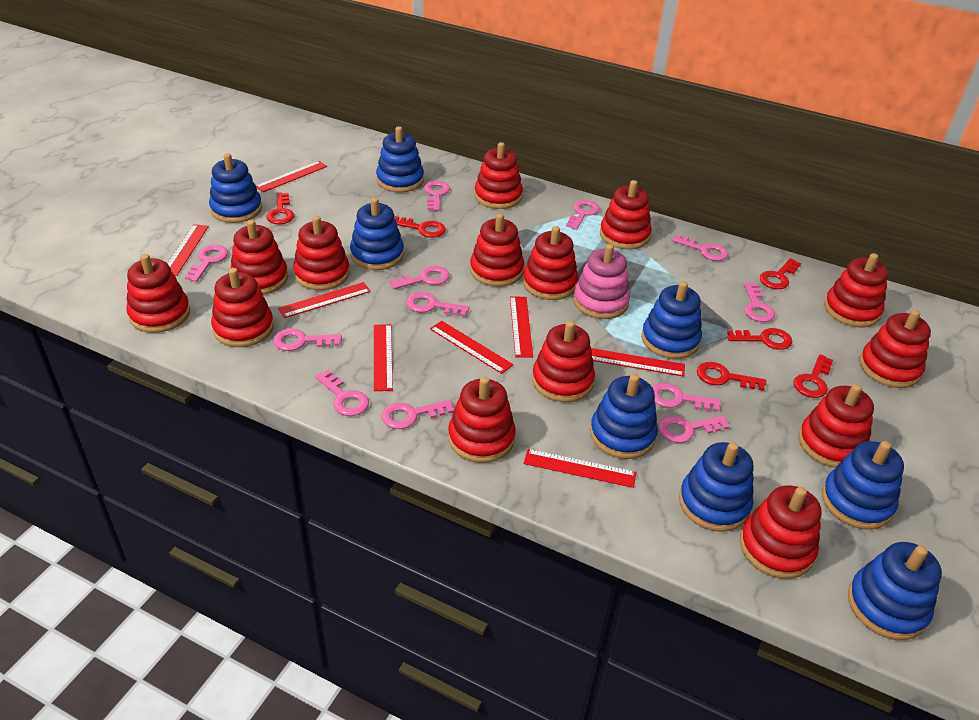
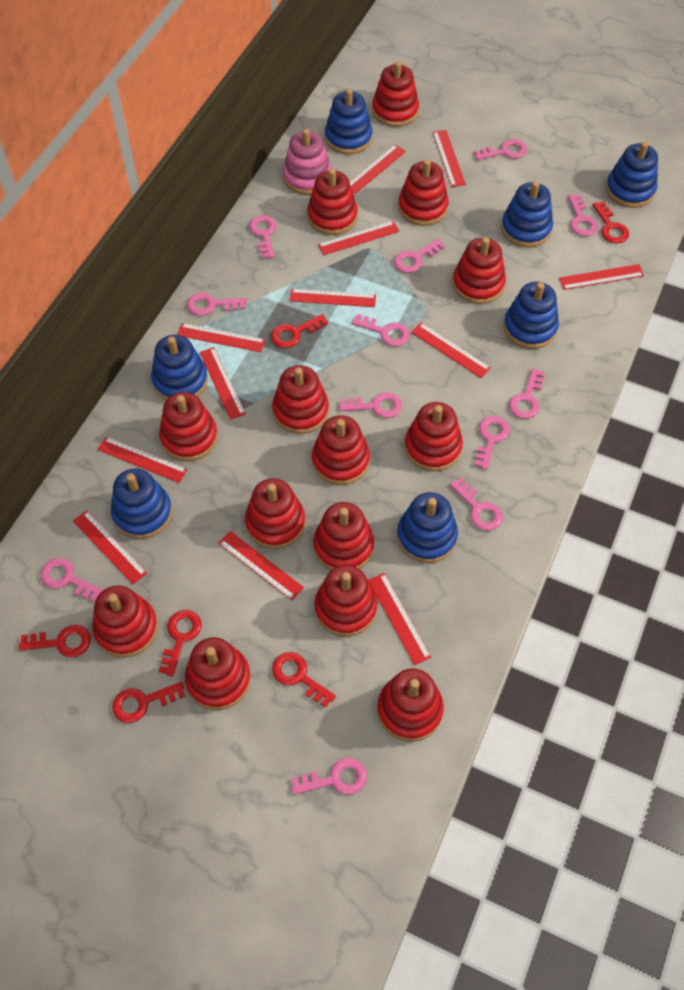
blue stacking toy: [209,153,262,223] [350,198,404,270] [376,126,424,192] [590,374,658,459] [641,281,702,359] [679,442,754,532] [822,441,904,530] [848,542,942,640] = 8 -> [111,468,172,539] [151,335,208,400] [325,88,373,154] [397,492,458,563] [501,181,553,247] [504,282,559,349] [606,141,658,208] = 7
red ruler: [167,224,209,276] [256,161,327,192] [278,282,371,318] [374,324,393,391] [430,321,513,374] [510,297,533,358] [523,449,636,488] [591,348,685,377] = 8 -> [73,510,147,584] [98,436,188,483] [177,323,265,352] [199,347,246,420] [218,531,304,600] [290,289,376,307] [318,221,399,255] [350,145,406,194] [368,573,431,665] [411,323,491,378] [433,130,466,187] [559,264,644,290] = 12

